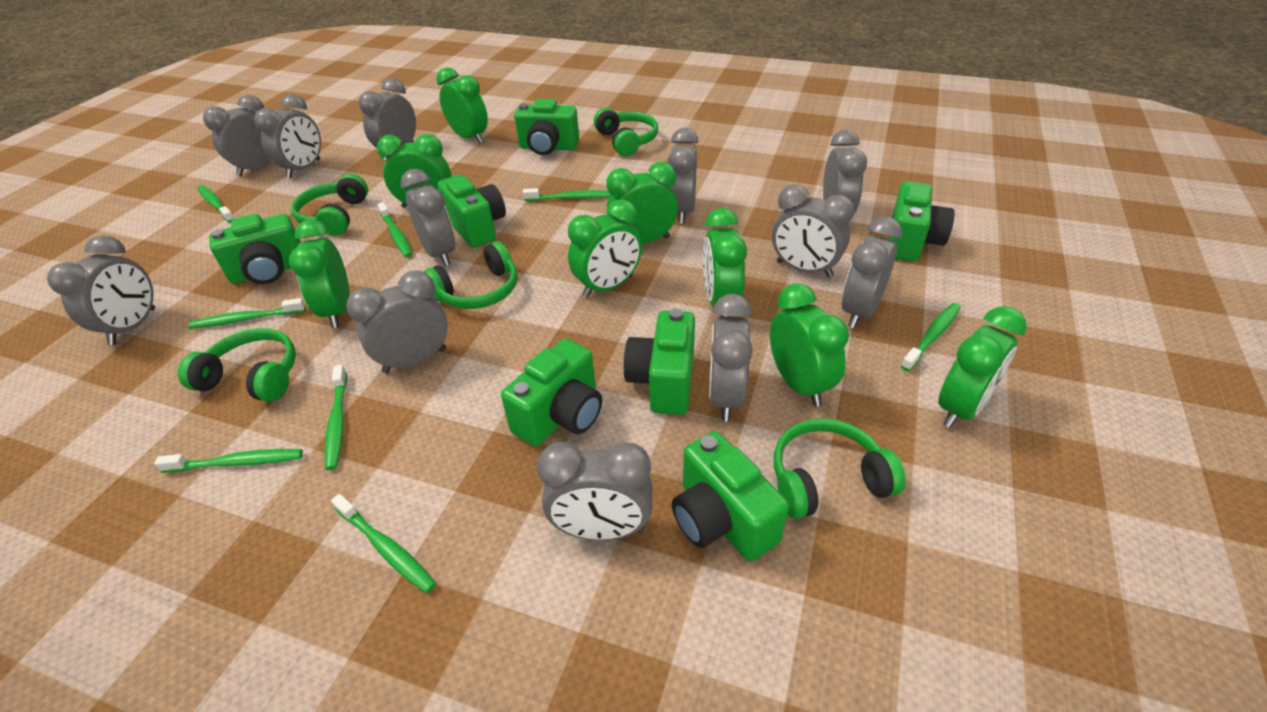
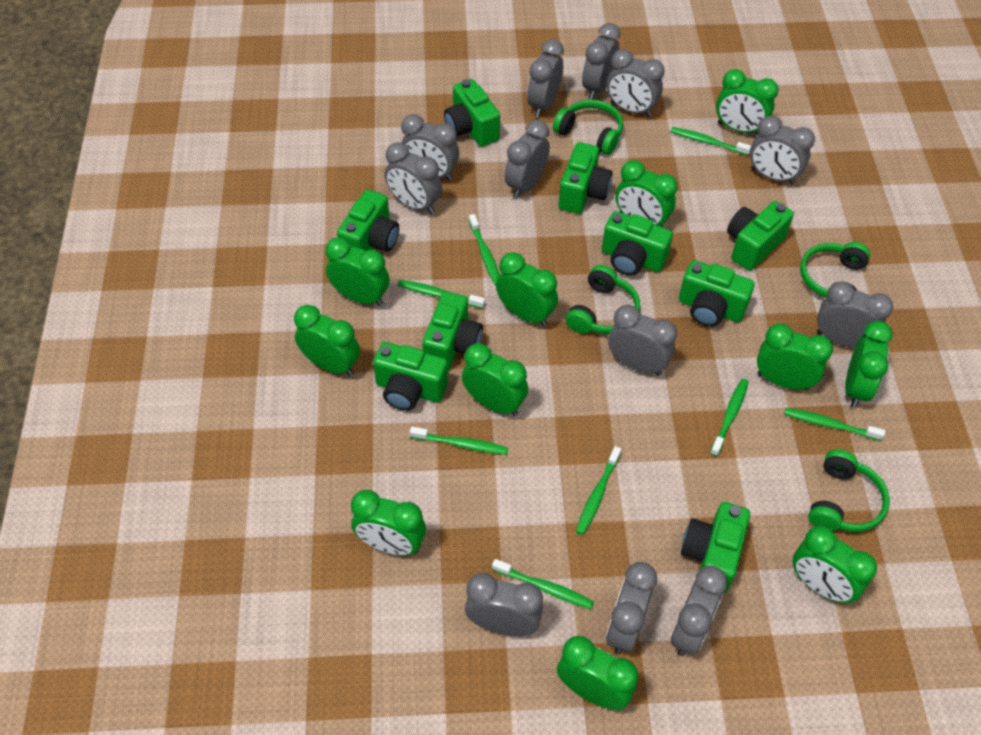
green camera: [209,214,301,284] [437,175,506,248] [501,339,602,446] [514,99,580,155] [623,309,695,415] [672,431,789,562] [889,181,955,262] = 7 -> [337,189,399,252] [373,342,448,411] [422,291,483,371] [444,79,500,147] [558,142,613,214] [602,211,673,276] [679,260,754,327] [681,502,750,594] [727,201,794,271] = 9
green clock: [289,220,350,328] [377,134,451,208] [436,67,488,144] [568,199,642,298] [606,162,678,244] [703,208,747,316] [770,284,849,407] [938,306,1027,428] = 8 -> [294,305,360,376] [326,237,389,306] [351,490,426,556] [462,343,528,416] [496,252,558,327] [557,636,638,710] [615,160,677,227] [716,69,779,134] [757,324,833,390] [793,526,877,604] [845,321,893,408] = 11
green headphones: [178,328,296,402] [291,174,368,236] [424,241,517,309] [594,108,658,156] [774,418,906,519] = 5 -> [553,100,623,155] [566,265,640,334] [800,242,870,298] [808,449,890,532] = 4

